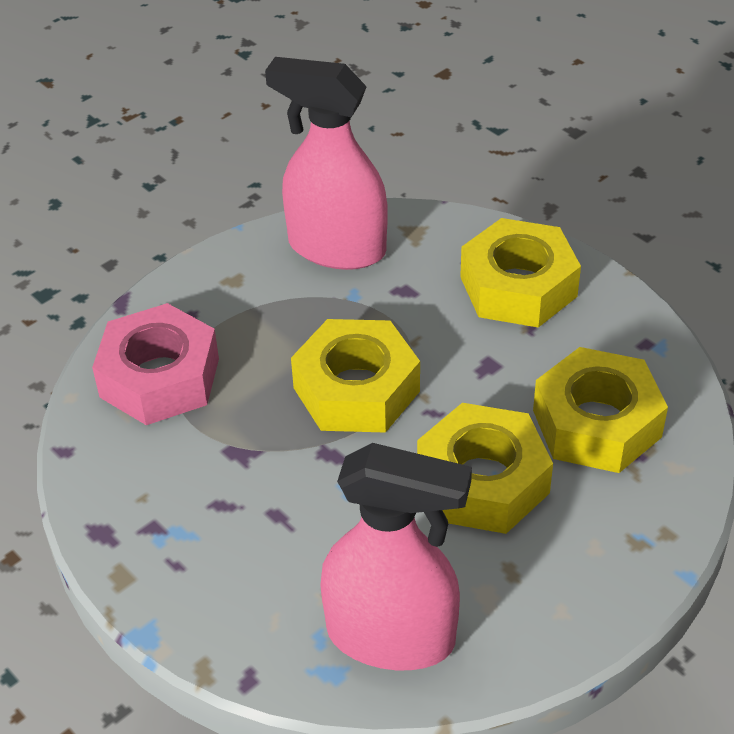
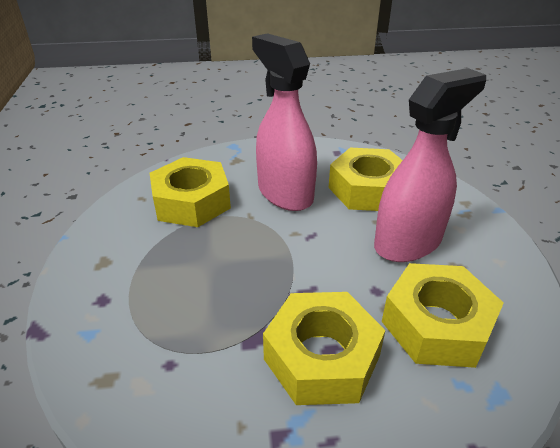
pink nut: [92,303,219,425] = 1 -> none = 0

